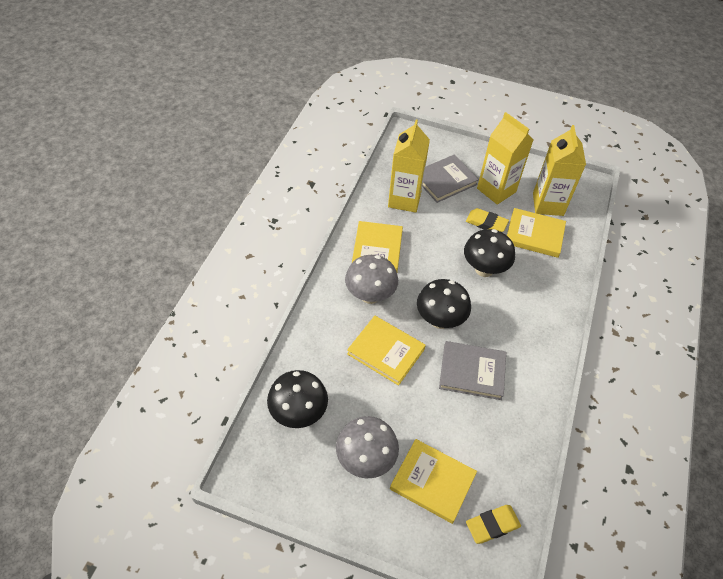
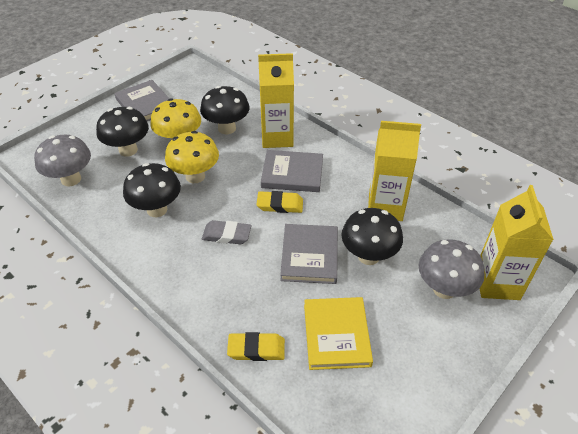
black mushroom: [267,370,328,428] [417,279,471,329] [464,229,515,277] = 3 -> [96,107,149,157] [123,163,181,217] [200,86,250,134] [341,208,403,265] = 4
grey book: [422,155,479,203] [439,341,506,400] = 2 -> [115,80,170,121] [261,150,323,192] [280,224,338,284] = 3
grey eraser: none = 0 -> [202,220,252,244] = 1
yellow book: [347,316,426,386] [352,221,403,272] [390,439,477,524] [507,208,566,258] = 4 -> [304,297,373,370] = 1
yellow mushroom: none = 0 -> [150,98,201,141] [165,131,219,183] = 2

